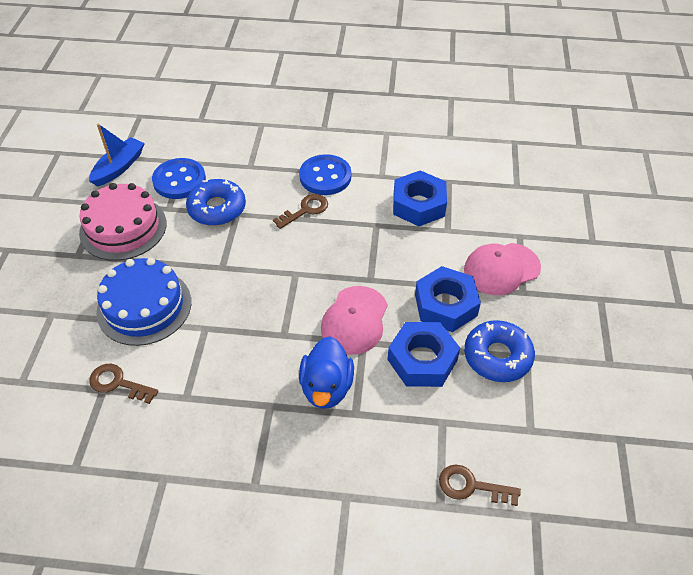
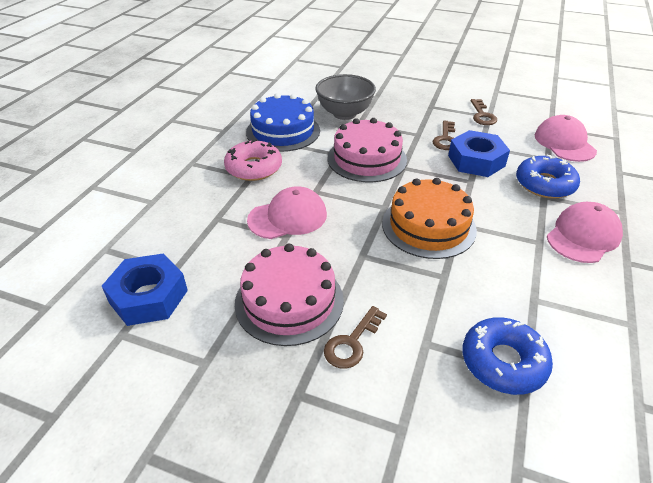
blue boat: [89,124,145,186] = 1 -> none = 0
blue button: [152,158,206,199] [299,154,351,195] = 2 -> none = 0
blue duck: [299,336,354,409] = 1 -> none = 0
blue nut: [388,322,460,387] [393,170,447,226] [415,266,481,332] = 3 -> [102,254,188,326] [448,130,510,177] = 2
grey bowl: none = 0 -> [315,74,376,120] = 1
orange cake: none = 0 -> [382,178,477,259] = 1
pink cake: [79,183,167,261] = 1 -> [235,244,344,346] [328,118,407,182] = 2
pink cap: [321,286,388,355] [464,243,541,295] = 2 -> [247,186,327,239] [535,115,597,162] [547,202,623,263] = 3
pink donut: none = 0 -> [224,139,282,181] = 1

